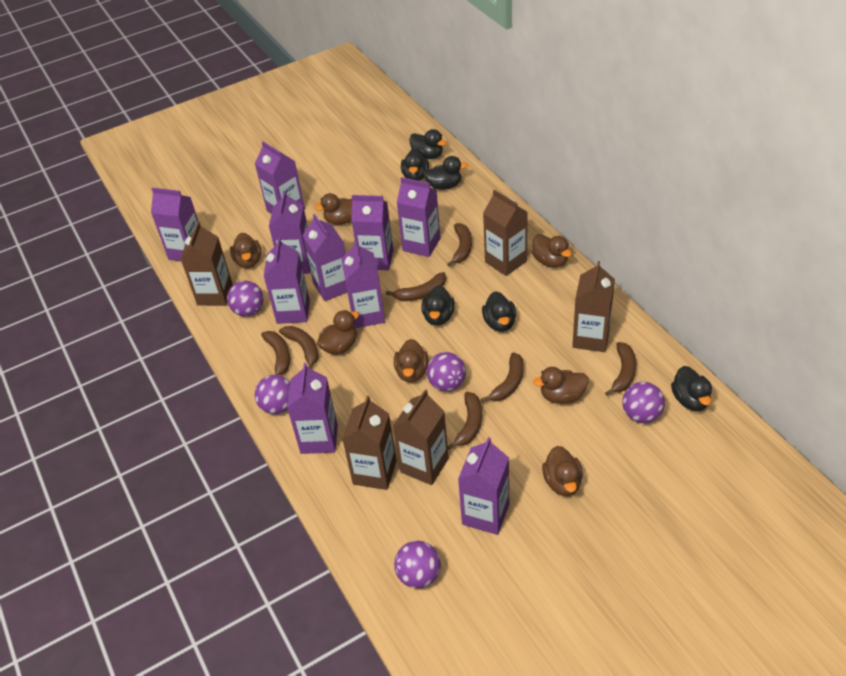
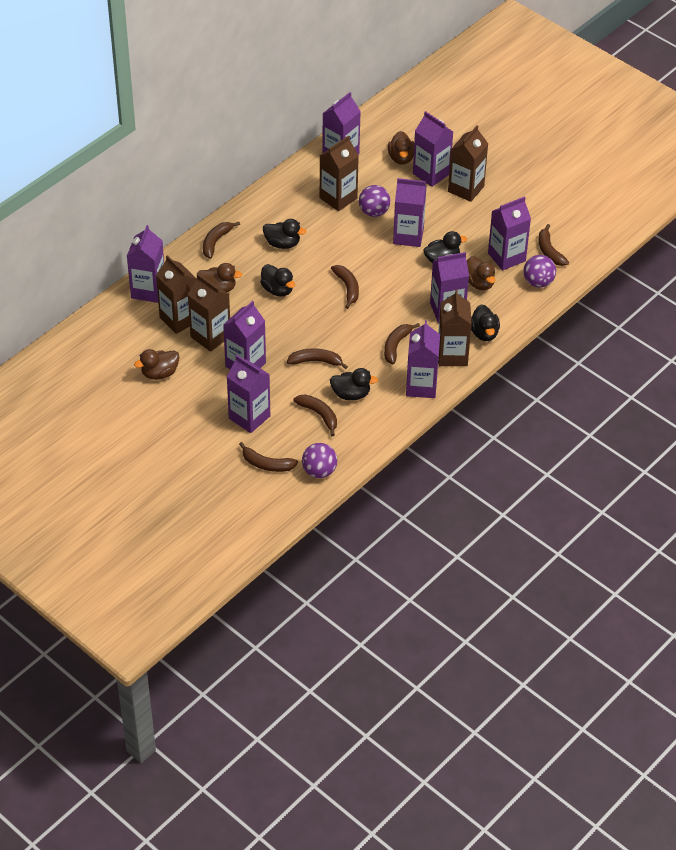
black duck: [401,149,429,181] [409,129,446,159] [421,285,455,326] [423,156,468,190] [482,291,516,332] [671,366,712,411] = 6 -> [260,264,295,297] [263,219,306,249] [330,368,378,400] [423,231,467,264] [471,304,500,341] = 5
brown duck: [230,233,261,268] [315,193,352,225] [317,310,359,354] [394,339,428,382] [532,234,572,268] [533,367,588,404] [542,446,583,496] = 7 -> [134,349,180,380] [197,263,242,292] [388,131,414,165] [467,256,495,290] = 4
purple ball: [227,281,264,317] [255,375,290,414] [394,541,441,588] [426,352,466,392] [622,382,665,423] = 5 -> [302,443,337,478] [359,185,390,217] [523,255,556,288] = 3
purple carton: [151,188,198,262] [255,141,305,214] [264,238,310,324] [269,191,310,274] [287,363,338,454] [302,214,347,301] [341,240,385,328] [351,195,394,270] [397,177,440,257] [458,437,509,535] = 10 -> [127,225,164,303] [223,301,266,369] [227,355,270,433] [322,92,361,155] [393,178,427,247] [406,320,440,398] [413,111,453,187] [430,252,469,323] [488,196,531,271] = 9

